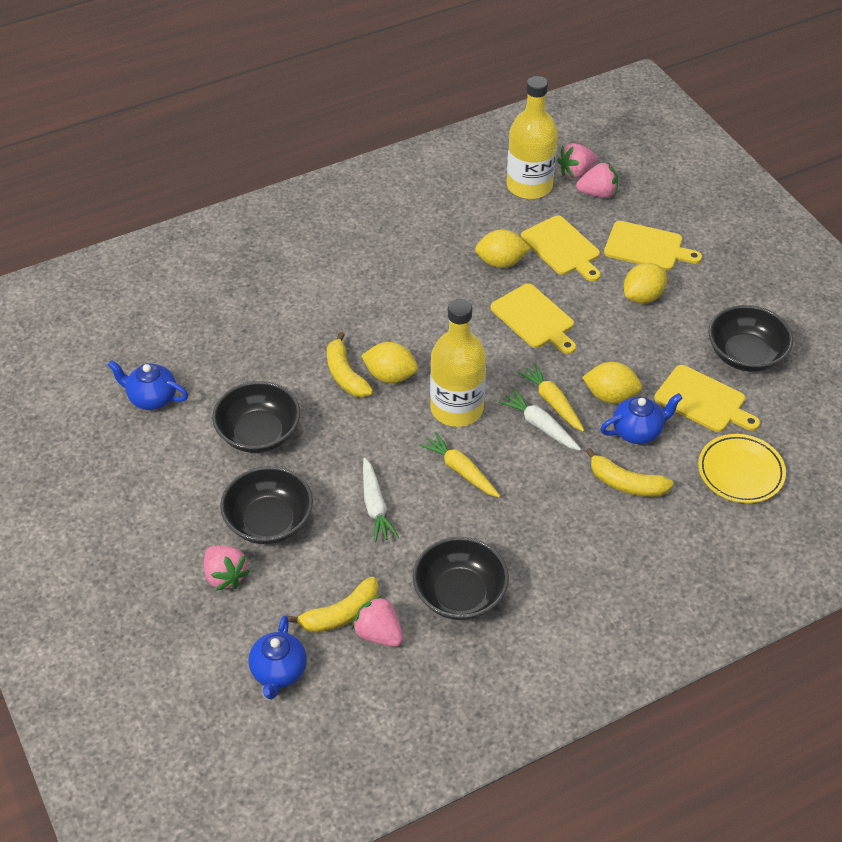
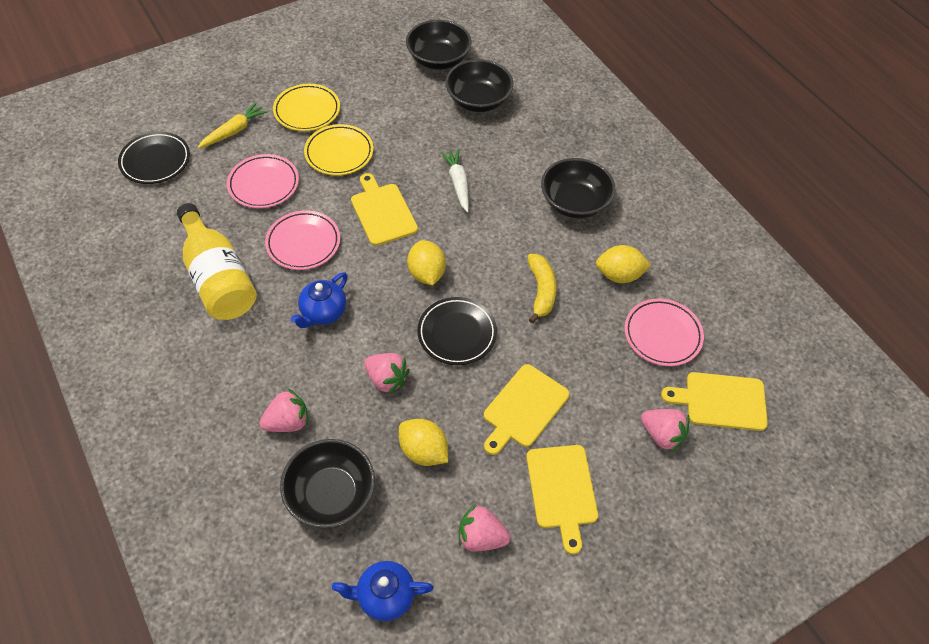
black plate: none = 0 -> [118,132,190,184] [417,297,497,365] = 2
blue teapot: [108,360,188,410] [248,615,307,699] [600,393,683,444] = 3 -> [290,272,348,328] [332,561,434,621] = 2
pink plate: none = 0 -> [227,154,299,208] [265,210,340,270] [624,298,704,366] = 3
white carrot: [363,458,399,542] [499,389,581,451] = 2 -> [440,149,469,213] = 1
yellow banana: [287,577,378,633] [327,332,373,397] [586,448,674,497] = 3 -> [527,254,557,323] = 1
yellow bottle: [430,299,486,427] [507,76,558,199] = 2 -> [177,203,257,320] = 1
yellow carrot: [419,432,500,497] [517,363,585,432] = 2 -> [197,102,268,149] = 1
yellow lemon: [361,342,418,383] [475,229,531,268] [582,362,642,404] [624,263,667,303] = 4 -> [399,419,448,466] [407,240,446,285] [596,245,651,283] = 3
yellow plate: [698,434,786,503] = 1 -> [273,84,340,131] [304,124,373,176] = 2

